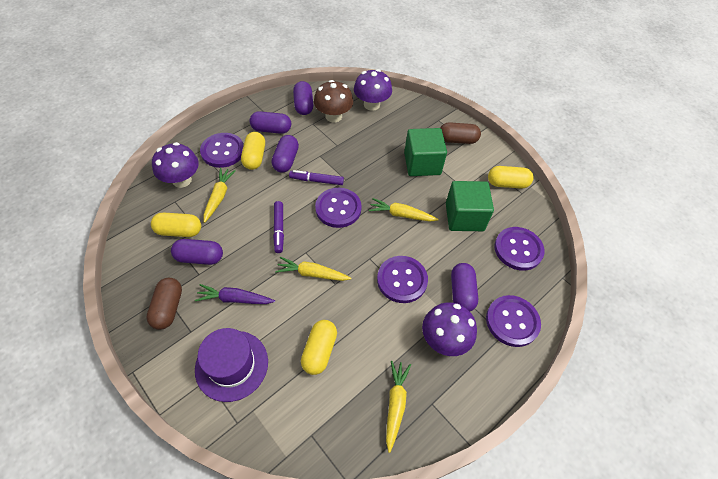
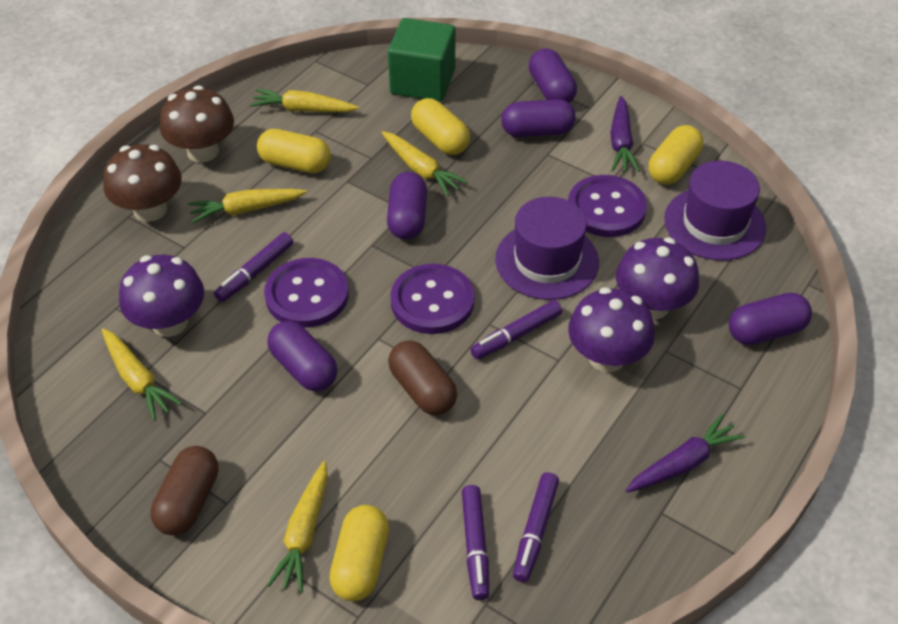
brown mushroom: [314,80,353,122] = 1 -> [103,144,182,222] [160,85,234,163] = 2
green cube: [404,128,447,176] [446,181,494,231] = 2 -> [388,18,455,102] = 1
purple button: [200,133,244,168] [315,188,362,228] [377,256,428,303] [486,295,541,347] [494,227,544,271] = 5 -> [264,258,349,328] [390,264,475,334] [568,175,647,237] = 3
purple carrot: [195,284,275,304] = 1 -> [610,96,639,172] [626,414,745,493] = 2
purple hat: [195,328,268,402] = 1 -> [495,197,599,300] [664,161,766,261] = 2
purple marker: [273,201,284,253] [289,170,344,185] = 2 -> [214,232,293,302] [462,485,489,600] [470,300,562,360] [513,472,559,582] = 4
yellow carrot: [204,168,236,223] [275,257,351,281] [369,198,439,222] [386,361,411,453] = 4 -> [102,328,182,421] [188,189,307,223] [250,89,359,112] [267,461,328,593] [382,131,468,196] = 5

